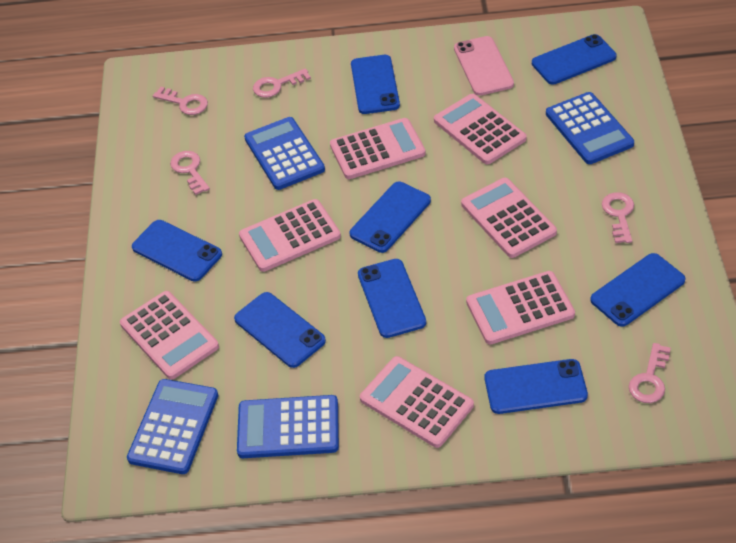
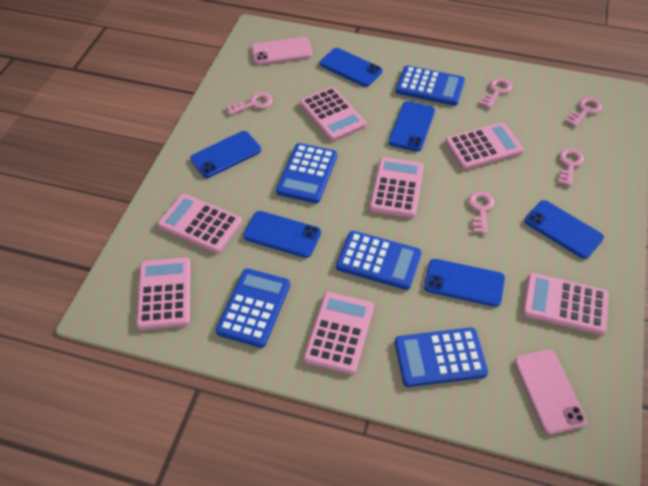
blue calculator: [127,379,218,474] [237,395,339,458] [244,117,325,190] [546,92,634,164] = 4 -> [216,268,290,348] [276,143,337,203] [336,231,422,290] [395,328,488,387] [396,65,465,106] = 5
blue phone: [132,220,222,281] [234,292,326,368] [349,182,431,253] [351,55,400,114] [358,259,426,338] [485,359,588,414] [532,34,617,85] [590,253,686,327] = 8 -> [190,131,261,178] [243,211,321,258] [320,48,382,87] [389,101,435,152] [424,259,505,307] [524,200,604,259] = 6
pink phone: [454,36,514,96] = 1 -> [252,37,313,65] [514,350,587,435] = 2

